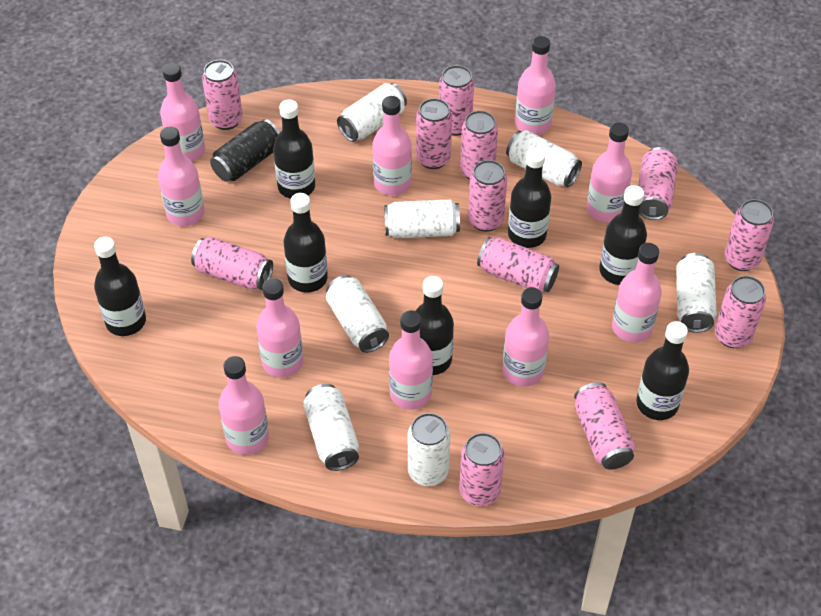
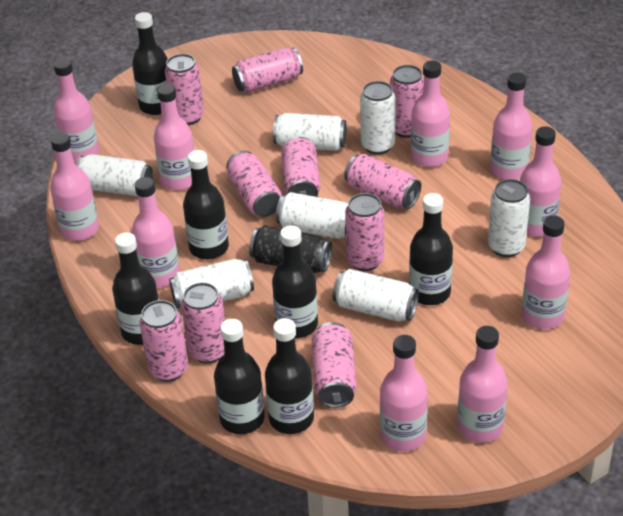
pink can: [191,237,273,290] [202,60,243,130] [416,98,452,169] [439,65,474,136] [459,433,505,506] [460,110,498,180] [468,160,507,232] [477,237,559,293] [574,382,635,470] [638,147,678,220] [715,276,766,348] [724,199,774,271] = 12 -> [139,300,188,382] [165,54,204,125] [181,282,225,363] [226,150,282,217] [232,48,303,93] [281,137,320,197] [311,322,357,408] [344,154,421,209] [345,193,384,271] [390,65,424,138] = 10

